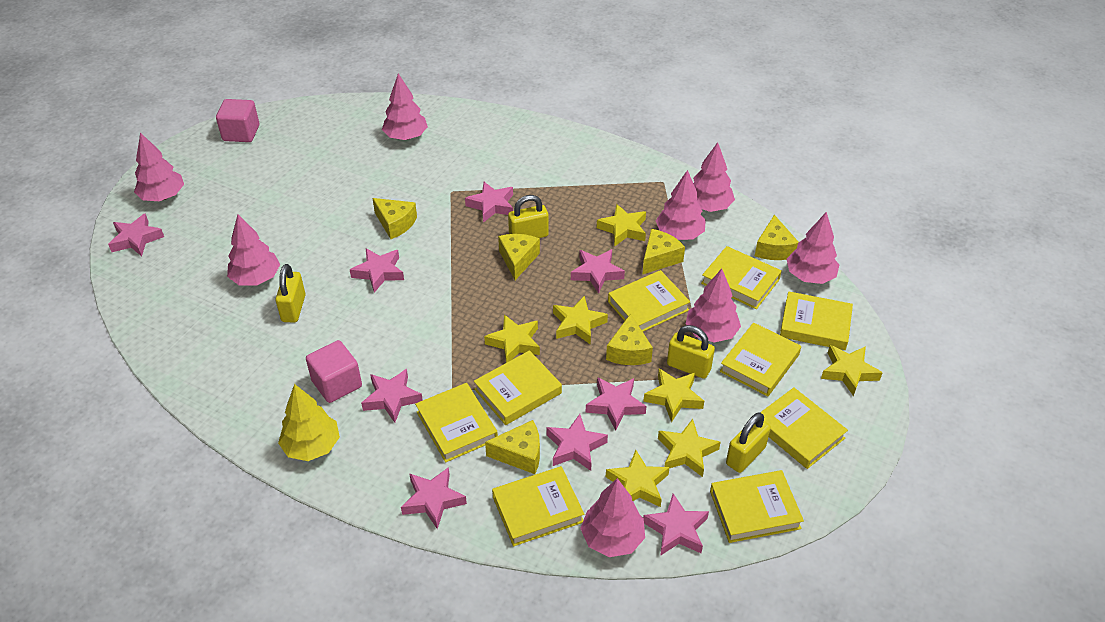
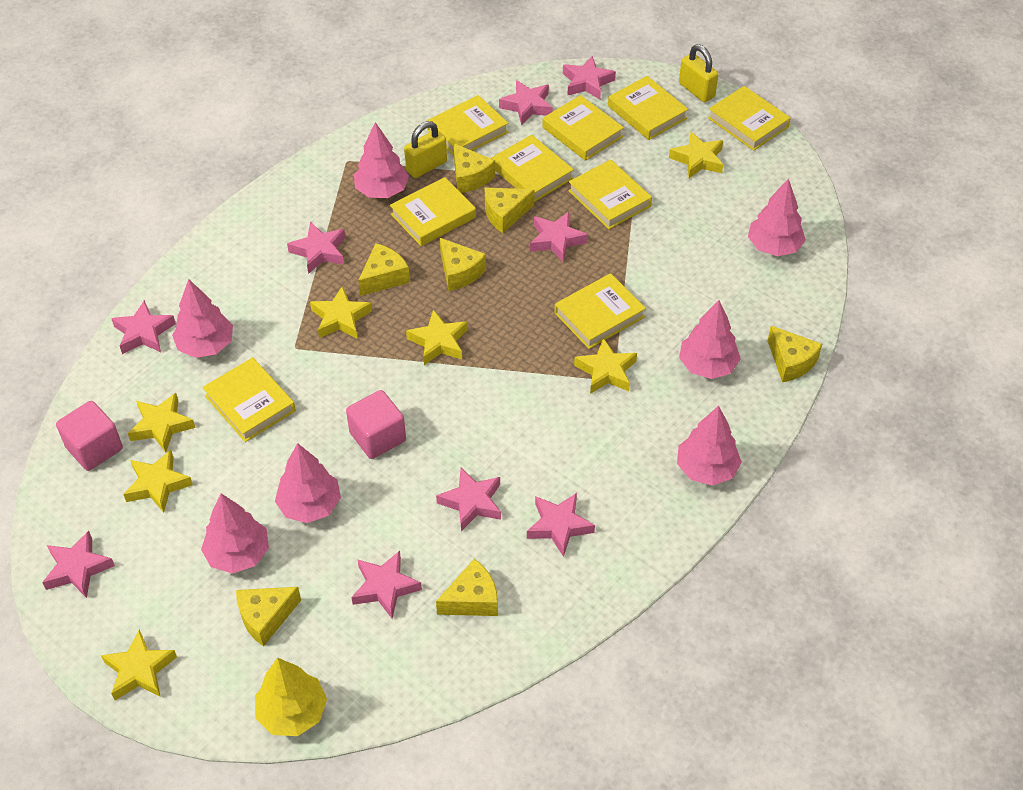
pink tree: [134,132,184,201] [227,215,280,286] [382,73,428,140] [580,478,645,557] [656,170,706,240] [686,269,741,343] [693,142,735,212] [786,212,839,284] = 8 -> [172,279,233,358] [201,494,269,574] [275,443,341,523] [354,122,409,198] [677,406,742,486] [679,300,741,379] [748,178,806,256] = 7
yellow cheese: [372,198,417,239] [485,420,540,474] [498,234,540,280] [606,314,653,365] [642,229,685,275] [755,215,798,260] = 6 -> [236,587,301,647] [358,243,410,296] [436,559,498,616] [440,238,486,291] [453,143,495,193] [485,187,535,233] [768,326,822,382] = 7
yellow padlock: [276,264,306,323] [508,195,549,238] [667,325,715,379] [726,412,771,473] = 4 -> [404,121,447,178] [679,44,719,102] = 2

